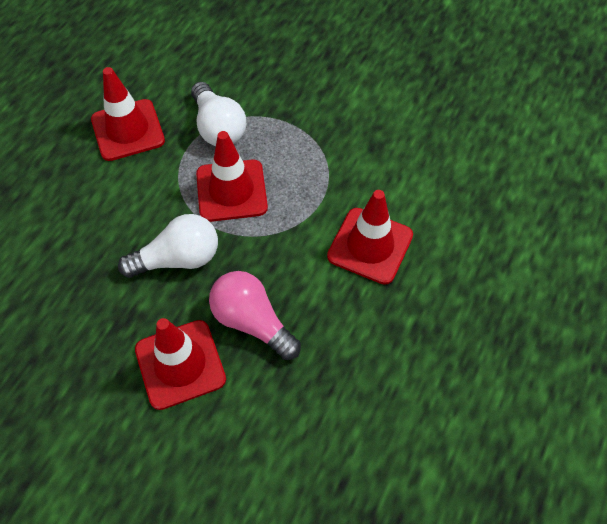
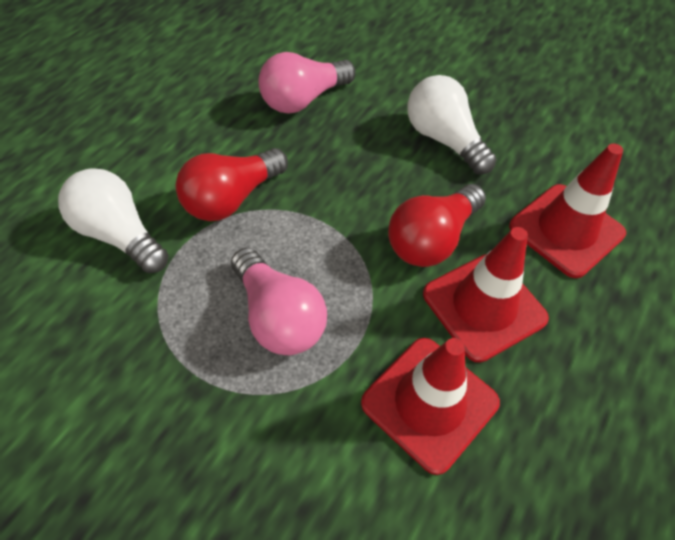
pink light bulb: [209,271,301,360] = 1 -> [231,248,327,355] [258,52,355,114] = 2
red light bulb: none = 0 -> [176,148,288,221] [388,184,486,267] = 2
red traffic cone: [91,67,165,161] [135,318,226,410] [196,131,268,222] [327,190,413,285] = 4 -> [361,338,500,475] [423,227,549,363] [509,143,626,278] = 3

